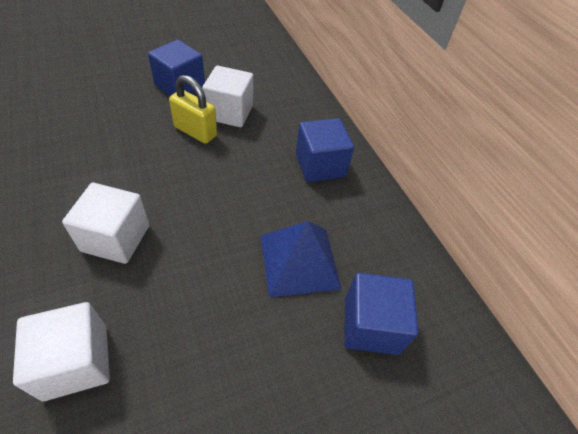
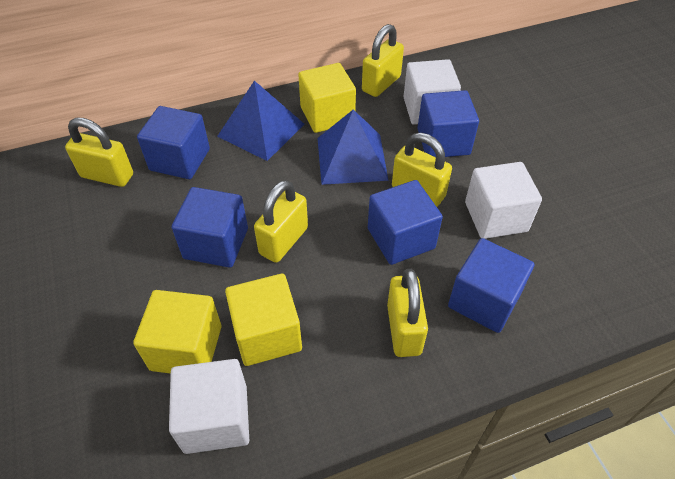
blue cube: [148,40,205,96] [296,118,354,182] [344,273,418,355] = 3 -> [137,106,210,179] [172,187,248,268] [368,180,443,265] [417,90,479,157] [448,238,534,333] = 5
blue pyramid: [261,221,342,297] = 1 -> [217,81,304,161] [317,110,389,185] = 2
yellow cube: none = 0 -> [133,290,221,374] [225,274,302,366] [298,63,356,133] = 3
yellow padlock: [169,75,217,144] = 1 -> [65,118,133,187] [254,180,308,263] [362,24,404,97] [387,269,428,357] [392,133,452,207] = 5

